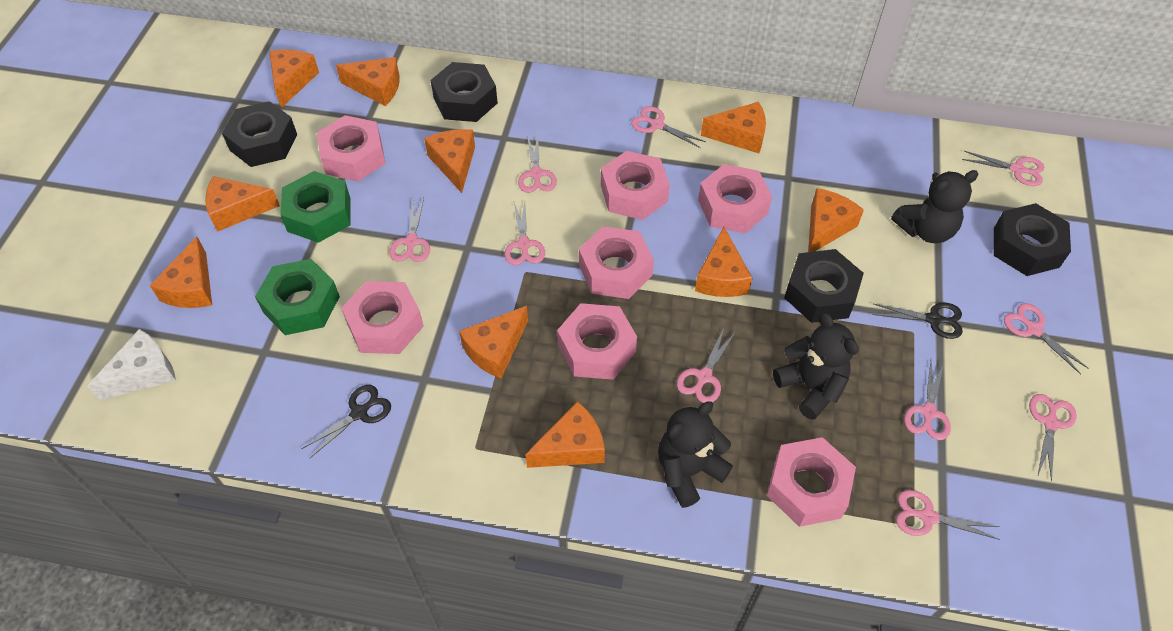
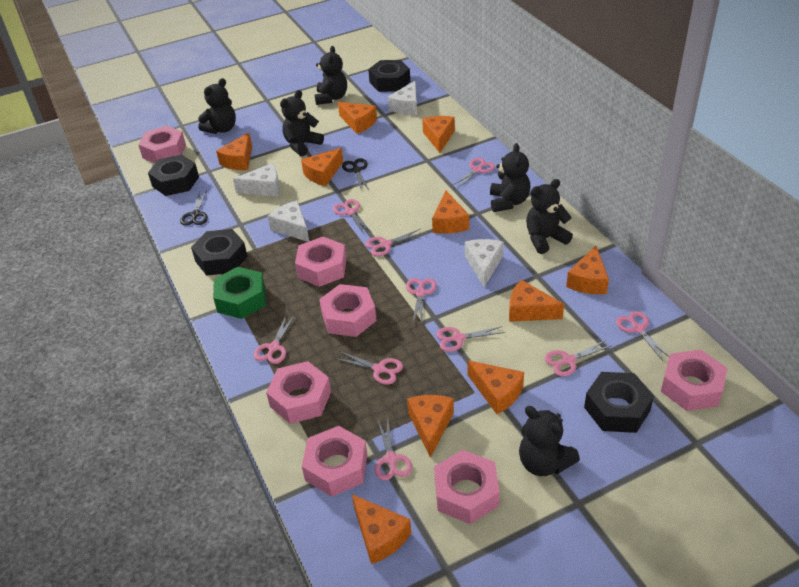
black teddy bear: [658,401,733,508] [773,313,859,420] [891,170,979,243] = 3 -> [198,78,236,134] [280,90,324,156] [314,46,347,105] [490,143,531,212] [519,406,580,476] [526,179,573,254] = 6
green nut: [255,259,340,335] [280,171,351,243] = 2 -> [213,267,266,319] = 1
white cheese: [87,329,176,400] = 1 -> [233,163,280,197] [268,200,309,242] [388,81,417,115] [465,239,504,287] = 4

